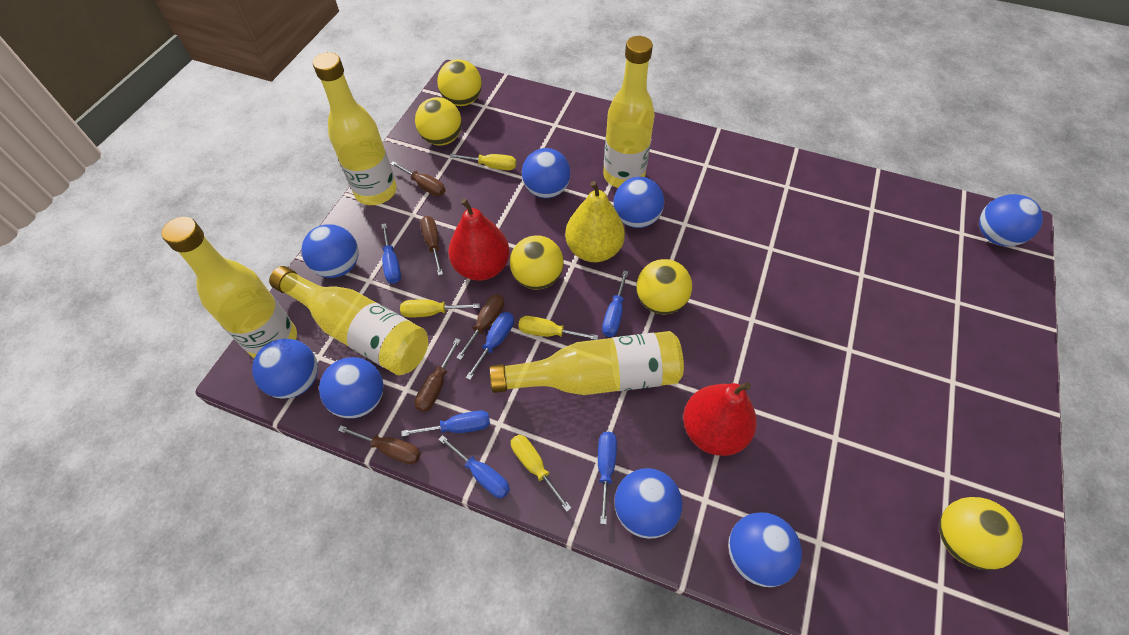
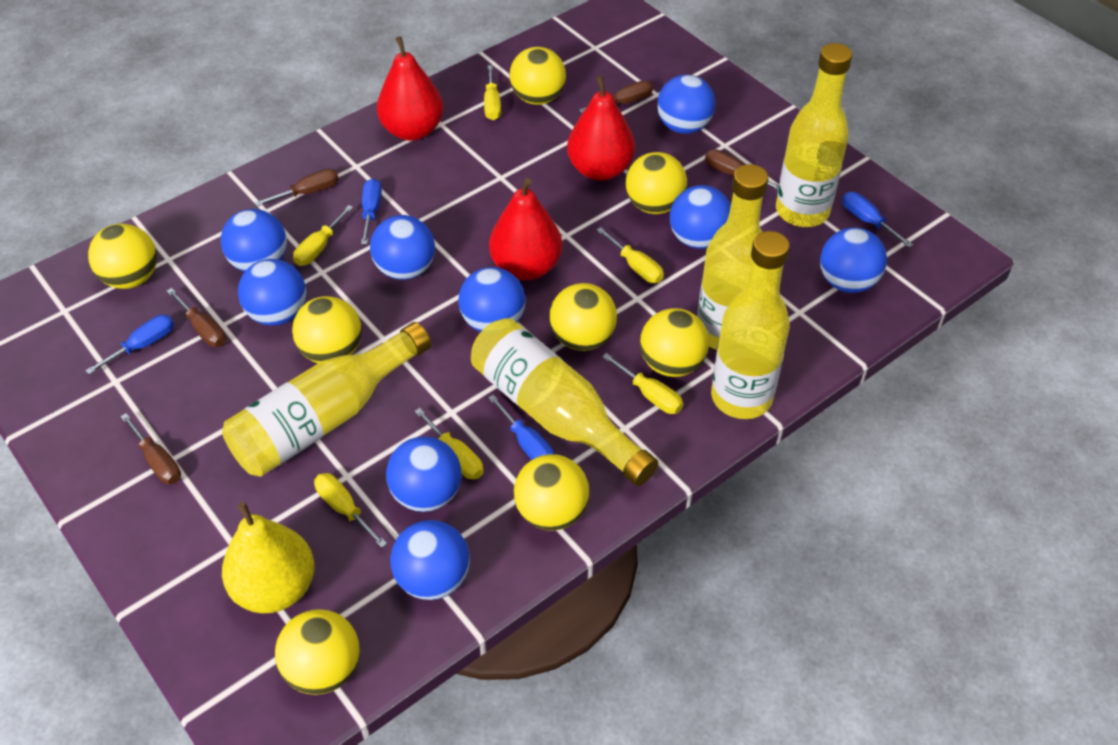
blue ball: [252,338,318,399] [301,224,358,278] [319,357,384,419] [522,148,571,198] [613,177,664,228] [614,468,682,539] [728,512,802,587] [979,194,1043,246] = 8 -> [221,209,287,272] [238,259,306,326] [370,215,435,280] [386,436,462,512] [390,520,470,600] [459,267,526,332] [657,75,715,134] [670,185,731,249] [820,228,887,293] = 9
blue screwdriver: [381,223,401,284] [401,410,490,437] [438,435,510,498] [466,312,514,380] [598,432,617,524] [602,271,628,337] = 6 -> [85,315,174,374] [361,179,382,245] [488,394,554,460] [842,192,913,247] = 4
red pear: [448,199,510,281] [683,382,757,456] = 2 -> [377,37,443,141] [489,178,562,280] [567,76,635,181] = 3
yellow ball: [415,97,462,146] [437,59,482,106] [510,235,564,290] [636,259,692,315] [939,497,1023,570] = 5 -> [88,224,157,289] [275,609,360,695] [292,296,362,363] [509,47,566,105] [514,454,590,531] [549,283,617,351] [626,152,687,214] [640,308,709,377] = 8
yellow screwdriver: [400,299,480,318] [450,154,516,170] [511,435,571,512] [518,316,598,340] = 4 -> [293,205,353,266] [314,473,387,548] [414,408,483,479] [484,65,501,120] [597,227,664,283] [602,353,683,414] = 6

